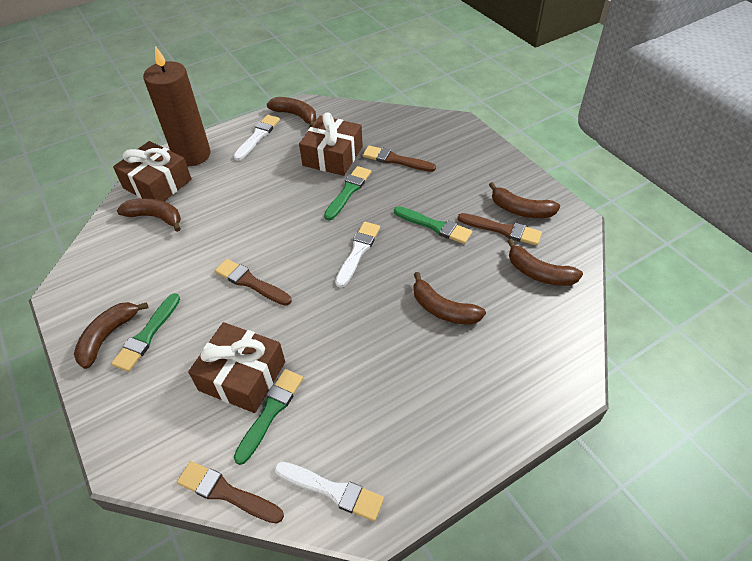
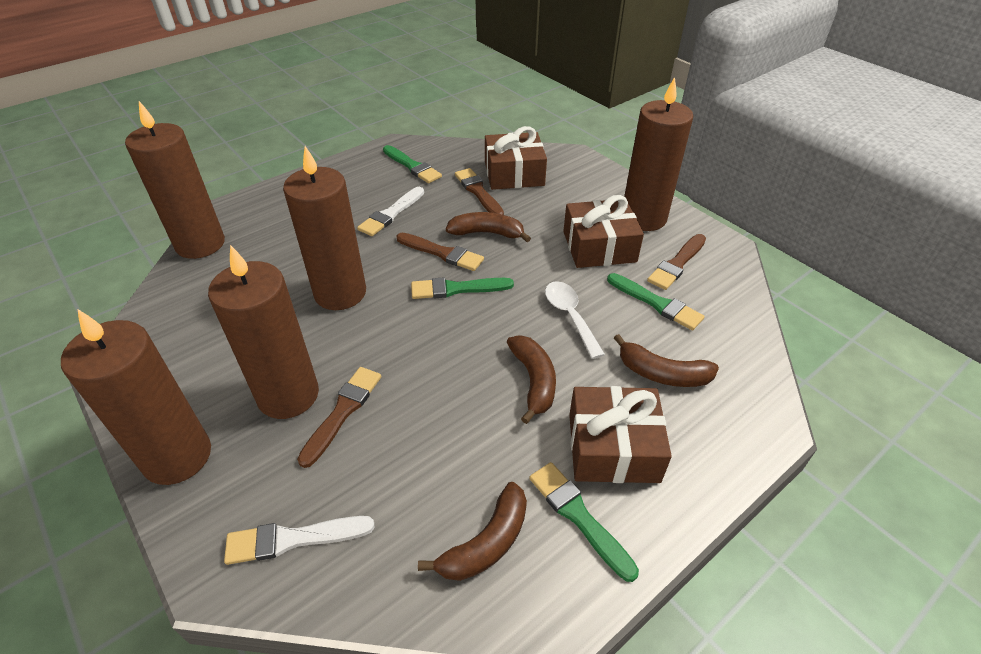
brown banana: [74,302,148,369] [117,198,181,232] [267,97,316,127] [413,272,486,325] [489,182,560,218] [507,239,583,286] = 6 -> [418,482,527,581] [446,212,531,242] [507,335,556,424] [614,334,719,387] = 4
brown candle: [143,46,211,166] = 1 -> [61,309,211,485] [125,101,225,259] [208,245,319,419] [283,146,366,310] [624,77,693,231] = 5
white brush: [233,115,280,161] [274,462,384,521] [335,222,380,288] = 3 -> [224,516,375,565] [357,187,424,236] = 2
white spoon: none = 0 -> [545,281,605,359] = 1

